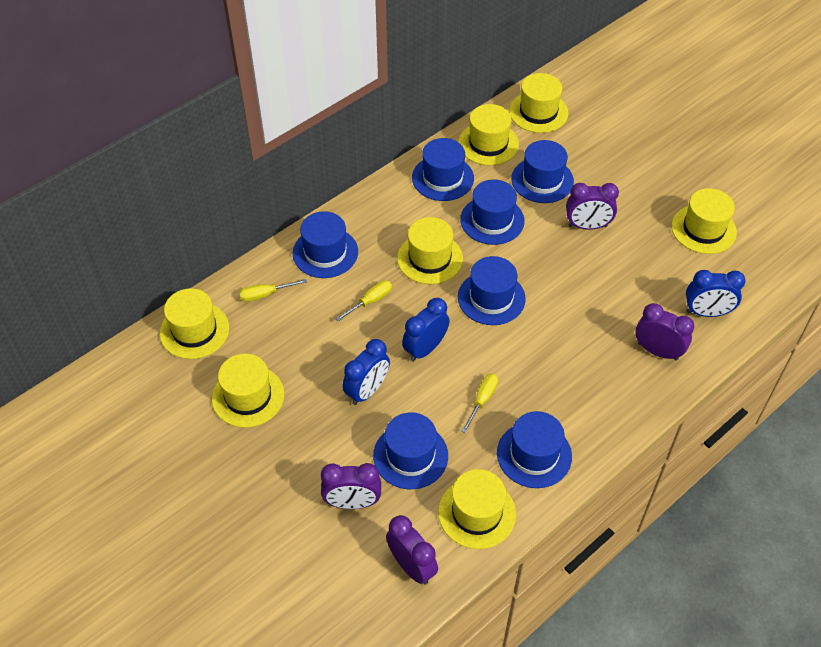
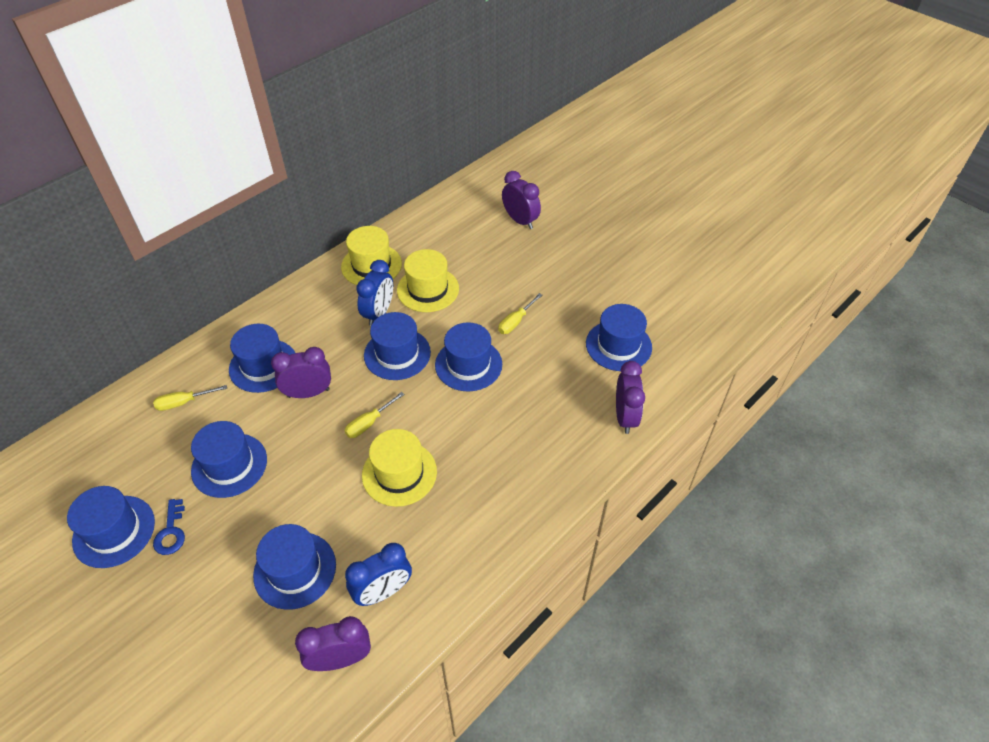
blue clock: [342,339,390,405] [402,298,449,362] [686,270,746,317] = 3 -> [345,543,412,606] [356,260,393,326] = 2
blue key: none = 0 -> [153,499,185,555] = 1
yellow hat: [160,288,229,359] [212,354,284,428] [397,217,463,284] [438,469,516,549] [458,104,519,166] [509,73,568,133] [671,188,737,254] = 7 -> [341,226,402,285] [362,429,437,507] [397,249,459,312] = 3

